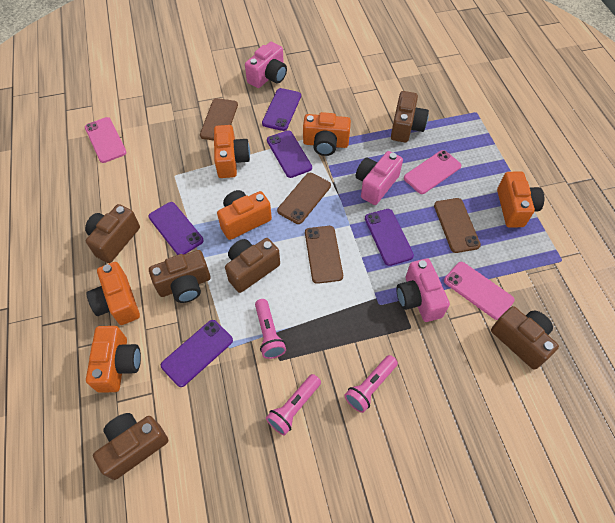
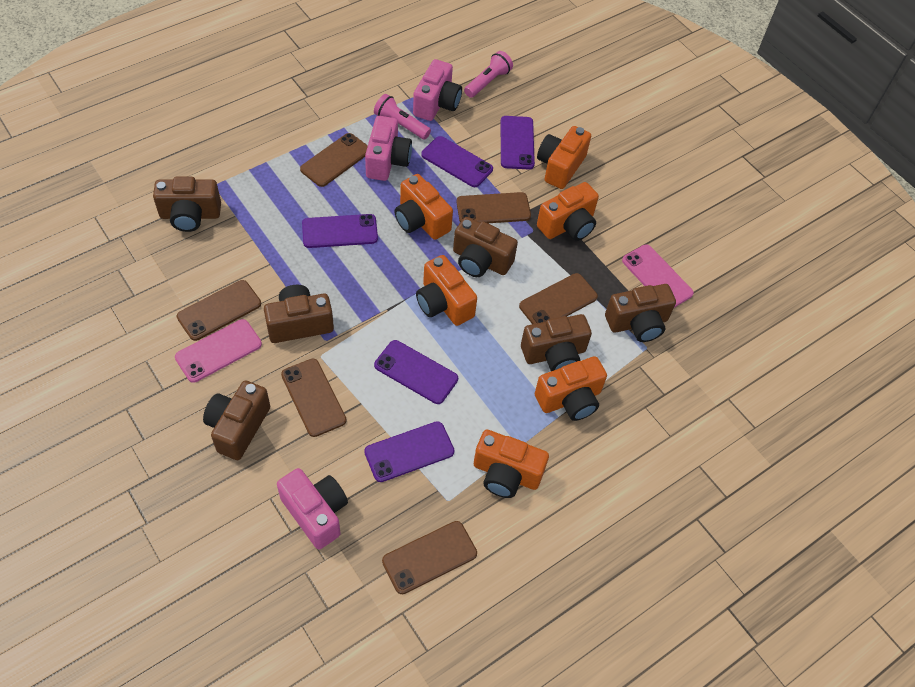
brown phone: [200,98,238,141] [277,173,331,224] [305,226,343,284] [434,198,481,253] = 4 -> [177,280,261,341] [281,358,347,437] [300,133,368,187] [382,521,477,594] [456,192,531,223] [519,273,598,324] = 6
pink flashlight: [255,299,286,359] [266,374,321,436] [344,355,398,413] = 3 -> [374,94,431,140] [464,51,513,98] = 2
pink phone: [85,117,127,163] [404,150,461,194] [444,262,514,320] = 3 -> [175,319,262,383] [622,244,694,308] = 2

